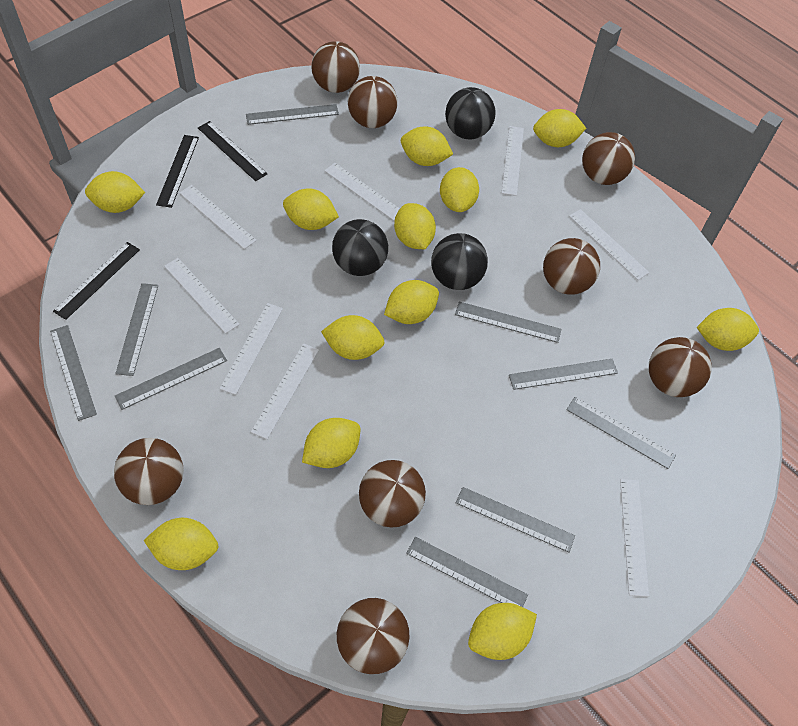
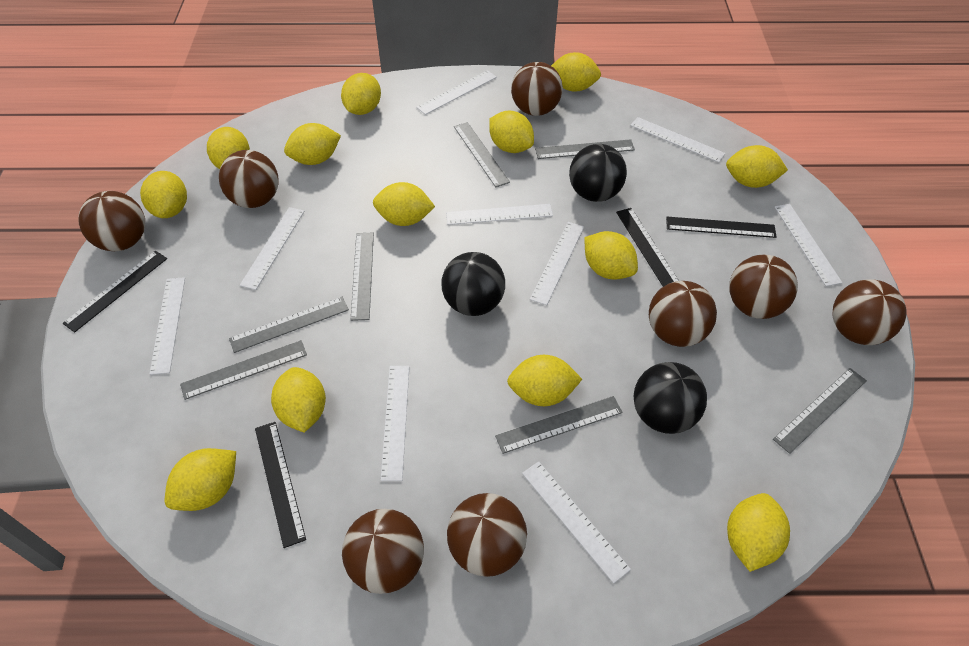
black ruler: [53,242,140,320] [156,135,199,208] [198,121,268,181] = 3 -> [62,251,167,333] [255,422,306,548] [616,208,679,287] [666,217,777,238] = 4
grey ruler: [50,325,97,421] [115,283,158,376] [115,348,227,410] [246,104,339,125] [406,537,528,607] [455,302,561,343] [456,487,575,552] [509,359,618,390] [566,397,676,469] = 9 -> [180,340,307,400] [229,297,349,353] [351,233,374,321] [454,122,510,187] [495,396,623,454] [535,139,635,159] [773,368,867,454] = 7
white ruler: [164,258,240,334] [180,185,257,249] [219,303,283,395] [251,343,319,439] [324,163,400,221] [502,126,524,196] [569,209,649,280] [620,479,649,597] = 8 -> [150,277,185,375] [240,207,304,290] [381,366,409,481] [416,70,497,115] [446,204,553,225] [522,461,631,584] [530,222,584,305] [630,117,726,163] [775,204,842,286] = 9
yellow lemon: [85,171,145,213] [144,518,218,570] [283,188,339,230] [302,418,360,468] [321,315,384,360] [384,280,439,324] [394,203,436,249] [401,127,453,166] [440,167,479,212] [468,603,537,660] [533,109,586,147] [697,308,759,351] = 12 -> [140,171,187,218] [165,448,236,511] [207,127,250,169] [271,367,326,432] [284,123,341,165] [341,73,381,115] [373,182,435,226] [489,111,534,153] [507,355,582,406] [551,52,601,92] [584,231,638,280] [726,145,788,188] [727,493,790,572] = 13

